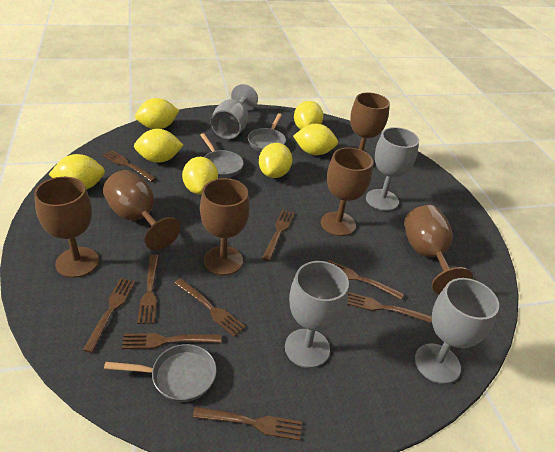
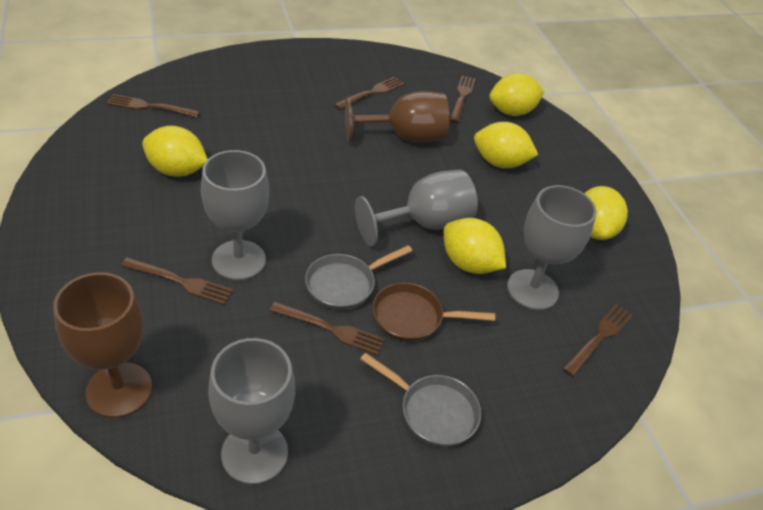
brown fork: [83,278,135,353] [102,150,157,182] [122,333,221,349] [137,255,159,324] [174,278,246,337] [193,407,302,441] [262,210,294,261] [327,260,404,299] [347,292,432,323] = 9 -> [106,94,200,117] [121,258,233,305] [270,302,385,355] [334,77,404,109] [450,75,475,123] [563,304,633,376] = 6
brown goblet: [34,177,99,278] [103,170,181,250] [200,178,250,275] [321,148,373,236] [350,92,390,165] [404,205,473,294] = 6 -> [53,272,152,418] [345,91,449,142] = 2
brown pan: none = 0 -> [372,282,495,342] = 1
grey pan: [104,344,216,402] [200,133,244,178] [248,113,286,152] = 3 -> [305,245,412,310] [360,353,481,447] = 2
yellow lemon: [49,154,105,190] [134,129,183,163] [135,98,179,129] [182,157,218,195] [259,143,292,178] [293,124,338,155] [294,101,323,130] = 7 -> [142,126,208,177] [444,218,506,274] [474,122,538,168] [489,73,545,116] [584,186,628,240] = 5

